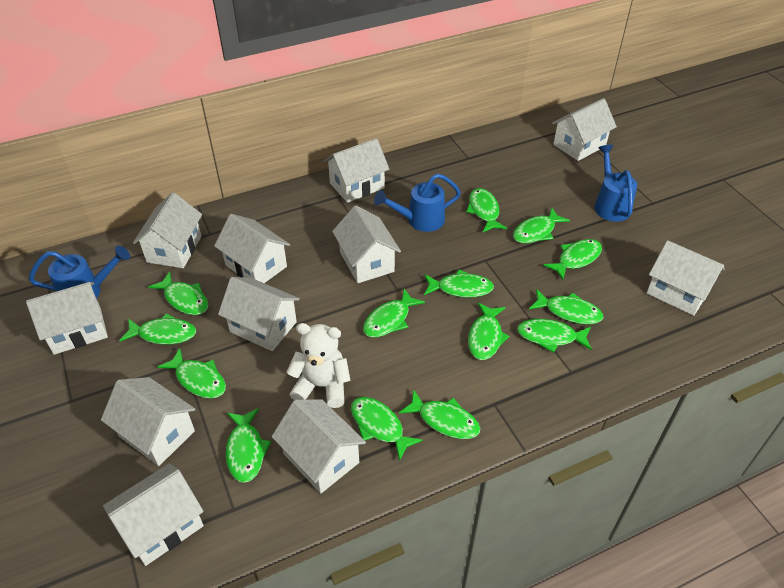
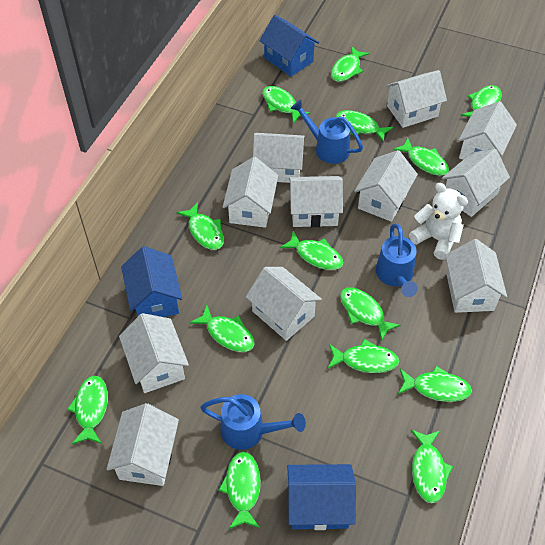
blue house: none = 0 -> [121,246,182,317] [259,15,319,77] [287,464,356,530] = 3

